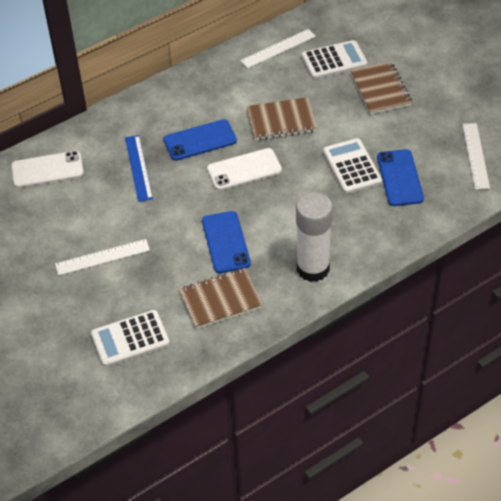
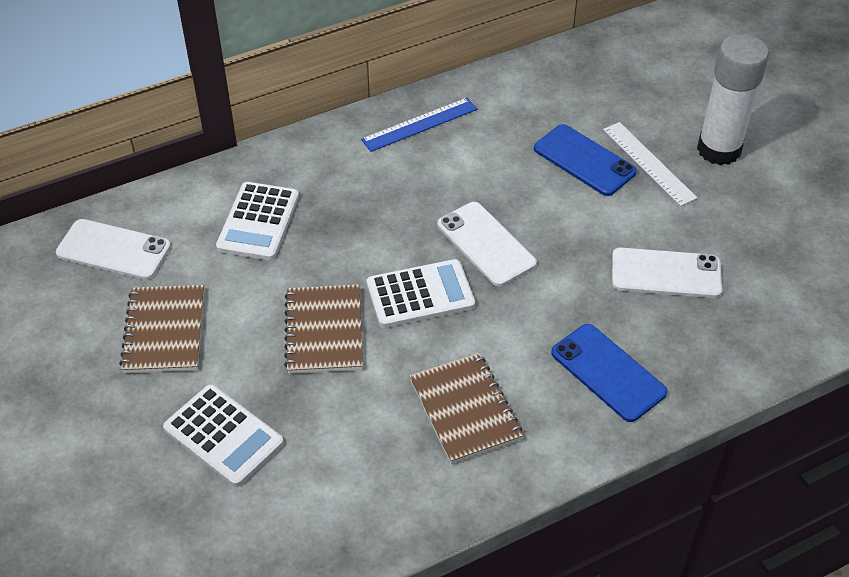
blue phone: [163,119,237,161] [202,211,251,273] [377,149,424,206] = 3 -> [534,124,637,196] [551,324,667,422] = 2
white phone: [11,151,84,188] [207,148,282,190] = 2 -> [56,219,171,280] [437,202,537,287] [612,248,722,298] = 3
white ruler: [55,239,150,276] [240,29,316,68] [462,123,490,190] = 3 -> [603,122,697,206] = 1

